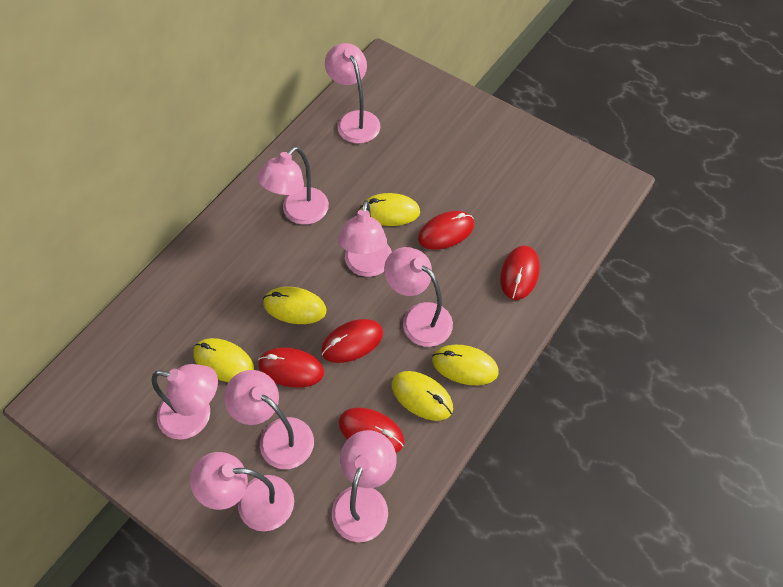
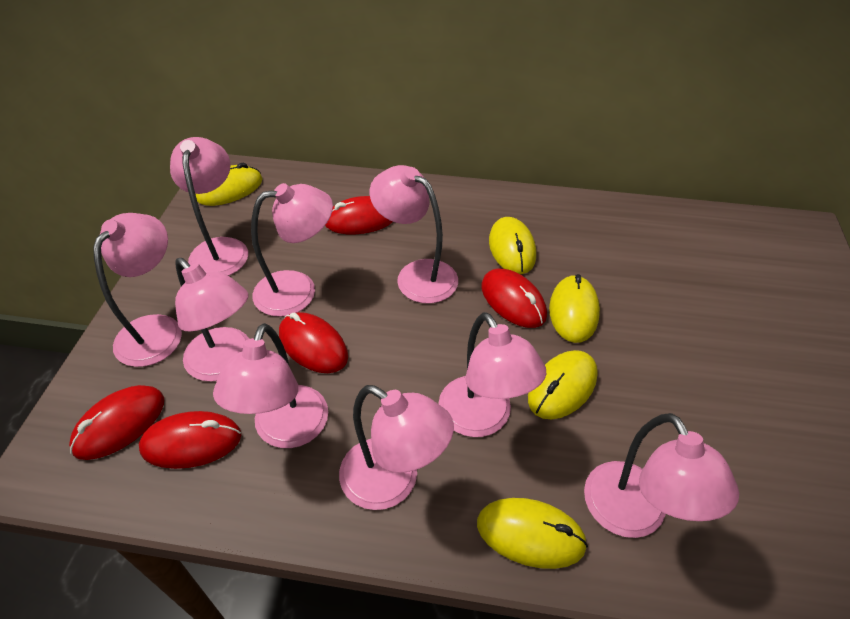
pink lamp: [152,364,218,440] [190,452,294,531] [224,370,314,469] [257,146,329,225] [325,43,381,143] [332,430,397,542] [338,200,392,277] [384,247,453,347] = 8 -> [93,213,182,367] [170,137,248,276] [175,258,249,382] [213,323,328,448] [251,183,333,317] [339,385,454,510] [370,165,458,304] [438,312,546,437] [584,413,739,538] = 9

